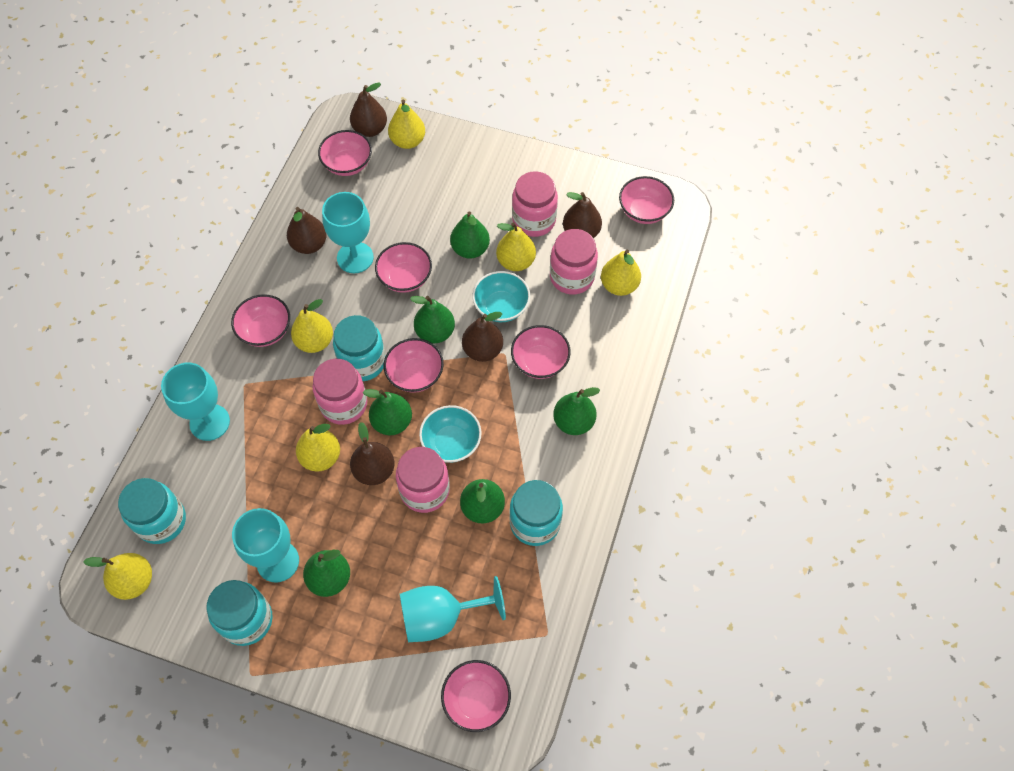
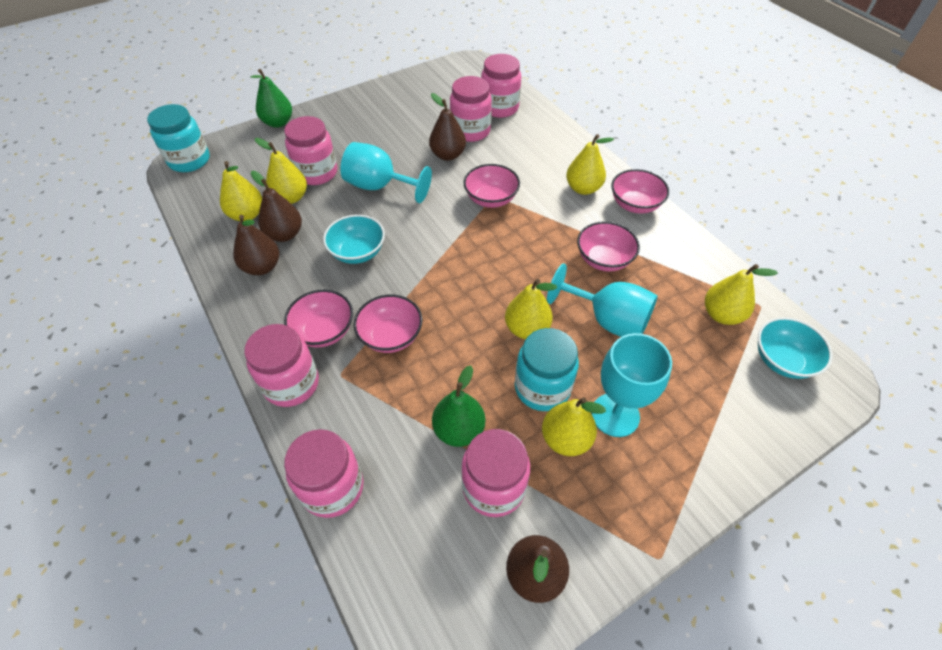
brown pear: [287,207,327,254] [350,83,387,137] [350,422,394,485] [462,312,503,362] [563,192,602,238] = 5 -> [233,215,279,275] [251,171,302,242] [429,93,466,161] [506,535,569,603] = 4
green pear: [303,550,350,597] [363,389,412,435] [410,296,455,344] [450,211,490,259] [460,479,505,524] [553,387,600,435] = 6 -> [250,69,292,128] [432,366,485,447] = 2
pink bowl: [231,294,290,347] [318,130,372,176] [375,242,432,293] [384,338,444,393] [441,660,511,732] [511,325,571,379] [619,176,674,224] = 7 -> [284,290,353,348] [354,295,422,353] [464,164,520,208] [577,221,640,272] [611,169,669,213] = 5
pink jar: [312,359,368,425] [396,447,450,513] [512,171,558,237] [550,229,598,295] = 4 -> [244,324,319,407] [284,116,337,185] [284,429,363,518] [450,76,492,142] [461,429,530,517] [481,54,521,118] = 6
turquoise goblet: [161,363,230,441] [232,508,299,583] [322,192,374,273] [400,576,506,642] = 4 -> [340,142,432,203] [547,263,658,337] [591,333,672,437] = 3
turquoise jar: [118,478,186,544] [207,580,273,646] [333,315,386,381] [509,480,563,546] = 4 -> [147,104,210,172] [515,328,579,411] = 2

